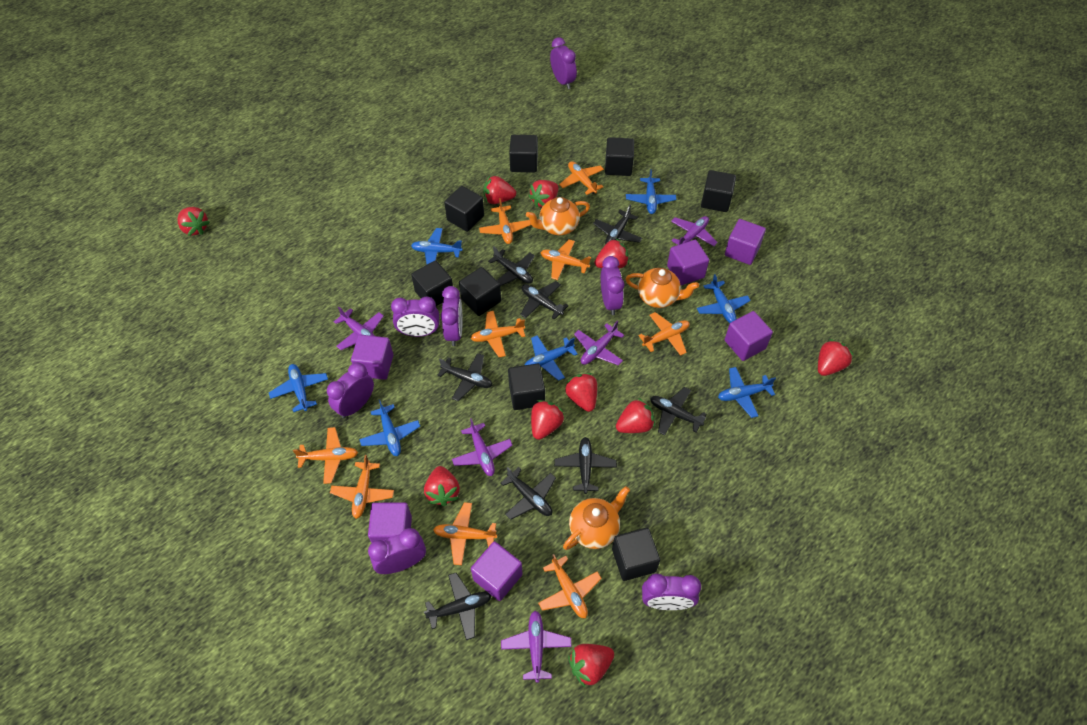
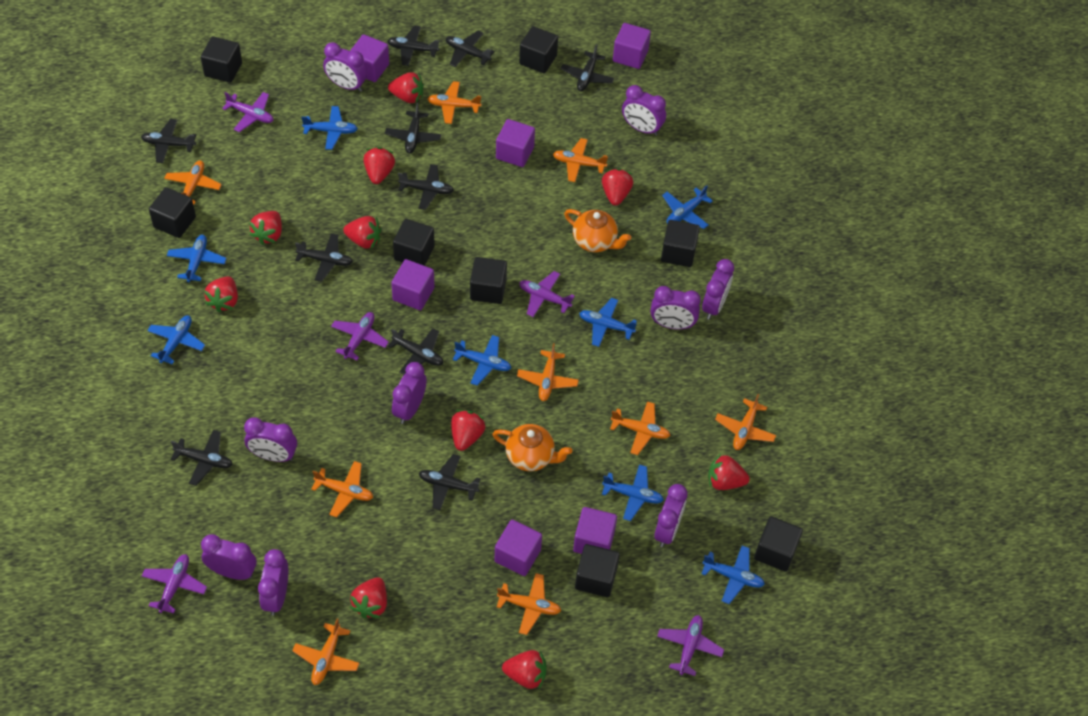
black plane: [424,573,492,640] [437,353,493,401] [488,246,535,286] [500,467,556,520] [520,281,569,320] [554,437,617,494] [593,204,642,245] [650,387,707,435] = 8 -> [141,119,196,163] [171,430,233,486] [295,233,353,282] [385,103,441,154] [387,25,440,66] [388,328,443,374] [398,164,454,210] [419,454,480,510] [446,31,495,67] [561,44,614,91] = 10
blue plane: [269,364,328,412] [359,400,420,456] [411,228,463,264] [525,335,578,381] [626,169,676,214] [697,274,751,323] [718,367,776,418] = 7 -> [147,315,205,365] [167,235,227,282] [301,106,358,150] [453,335,511,386] [579,298,637,347] [602,465,664,521] [662,185,713,229] [701,546,765,604] = 8
orange teapot: [526,197,590,235] [563,486,630,550] [626,268,699,308] = 3 -> [492,424,572,471] [564,209,631,252] = 2
purple clock: [327,362,374,418] [368,528,426,574] [391,297,439,337] [441,286,462,346] [550,37,577,89] [601,256,624,315] [642,574,701,610] = 7 -> [201,534,257,580] [244,417,297,462] [258,549,288,615] [323,42,367,92] [392,362,427,424] [622,85,666,136] [650,286,701,330] [654,484,687,547] [702,259,734,319] = 9

